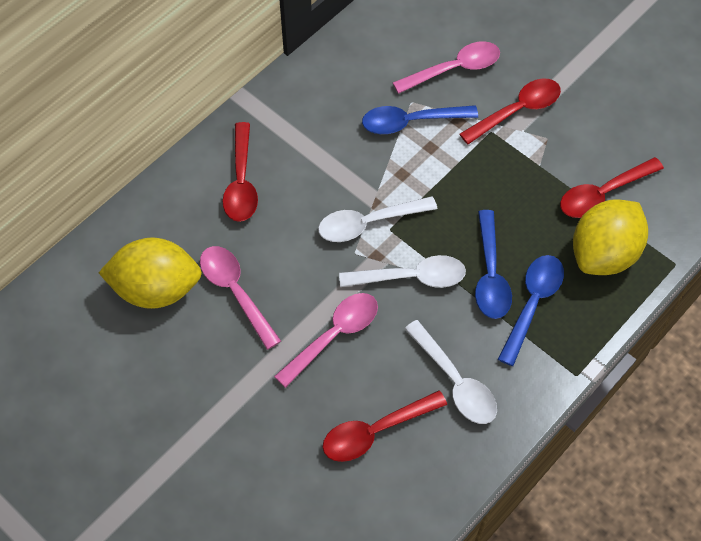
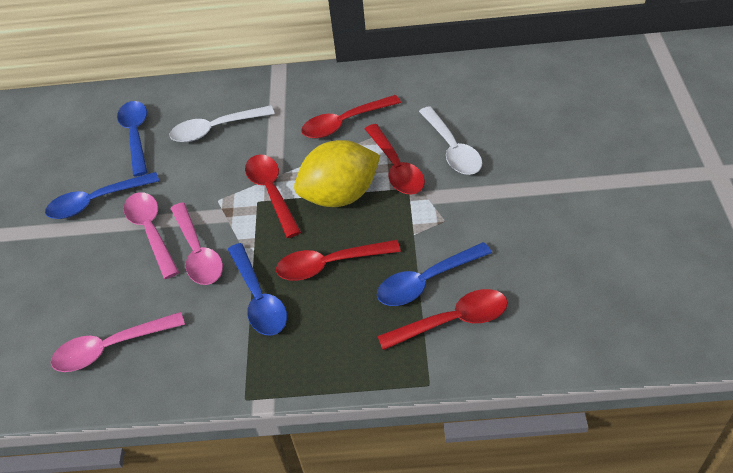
blue spoon: [362,105,478,134] [475,210,512,319] [498,255,564,366] = 3 -> [45,172,159,219] [117,101,147,176] [228,243,287,336] [377,242,492,306] = 4
red spoon: [223,122,258,222] [323,391,447,462] [460,79,561,144] [560,157,664,218] = 4 -> [245,154,301,238] [276,240,401,281] [301,95,401,139] [365,124,425,195] [377,289,508,350] = 5
white spoon: [318,196,437,242] [339,255,466,288] [404,320,497,424] = 3 -> [170,105,275,143] [419,106,482,175] = 2
yellow lemon: [99,237,202,309] [573,199,648,275] = 2 -> [294,140,381,207] = 1

